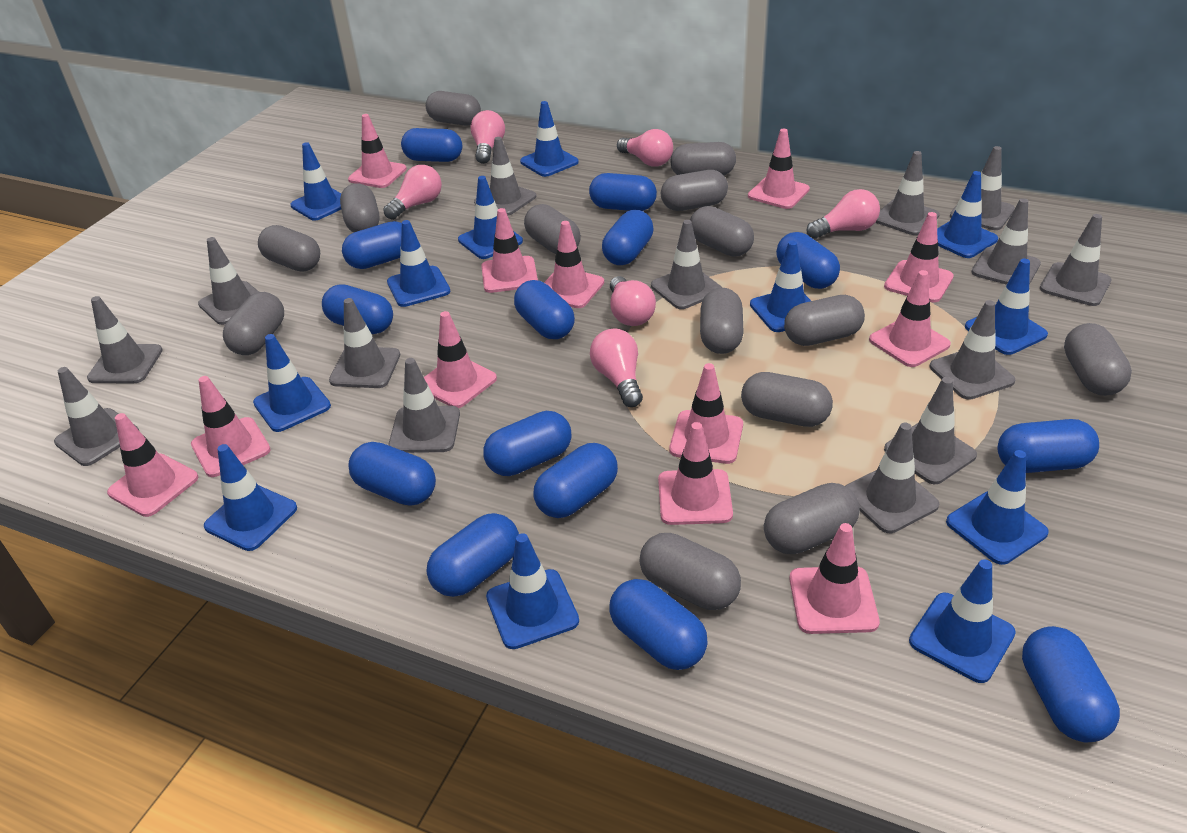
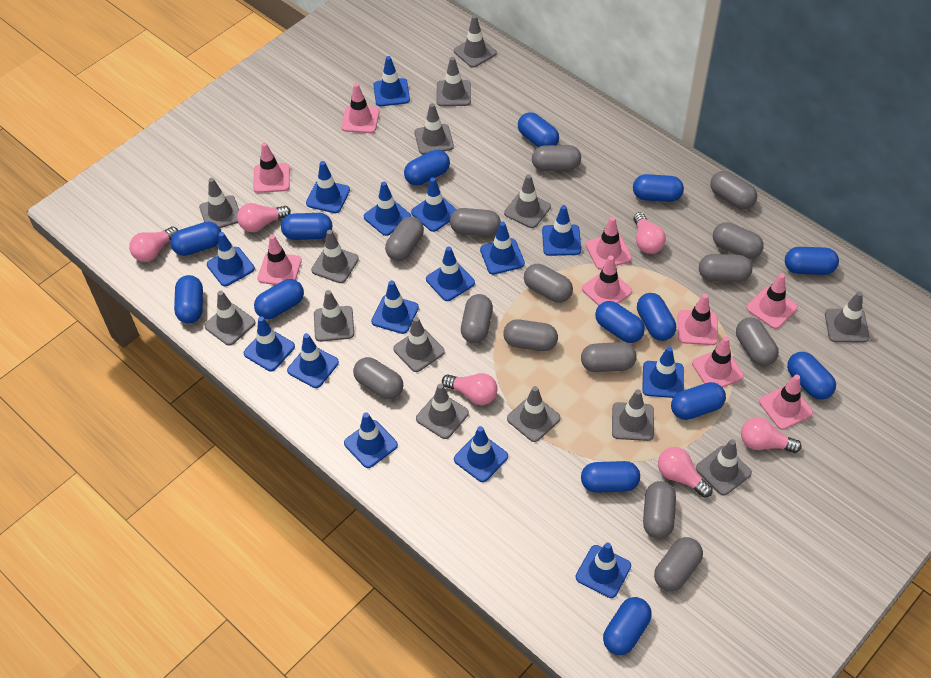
blue traffic cone: [204,444,297,551] [253,334,331,432] [290,142,341,221] [387,220,451,307] [458,176,523,259] [486,533,579,649] [520,101,579,177] [750,241,811,332] [909,559,1016,683] [937,171,998,258] [946,450,1049,565] [965,259,1048,355] = 12 -> [207,232,255,286] [244,316,295,371] [287,333,339,388] [306,161,350,213] [344,412,398,468] [364,182,411,236] [371,280,419,334] [373,56,410,106] [411,177,457,232] [426,246,475,301] [454,426,508,482] [480,222,525,275] [542,205,581,256] [576,543,631,598] [642,346,684,398] = 15
pink traffic cone: [107,413,198,517] [191,376,271,477] [348,114,407,188] [424,311,497,408] [481,208,538,293] [544,221,604,308] [658,422,733,525] [669,363,743,464] [748,129,810,209] [789,523,880,634] [869,270,951,367] [884,212,954,302] = 12 -> [253,142,290,193] [258,235,302,285] [341,83,380,133] [582,256,632,306] [586,216,632,270] [678,294,718,345] [692,336,744,388] [747,273,798,329] [759,374,813,430] = 9

